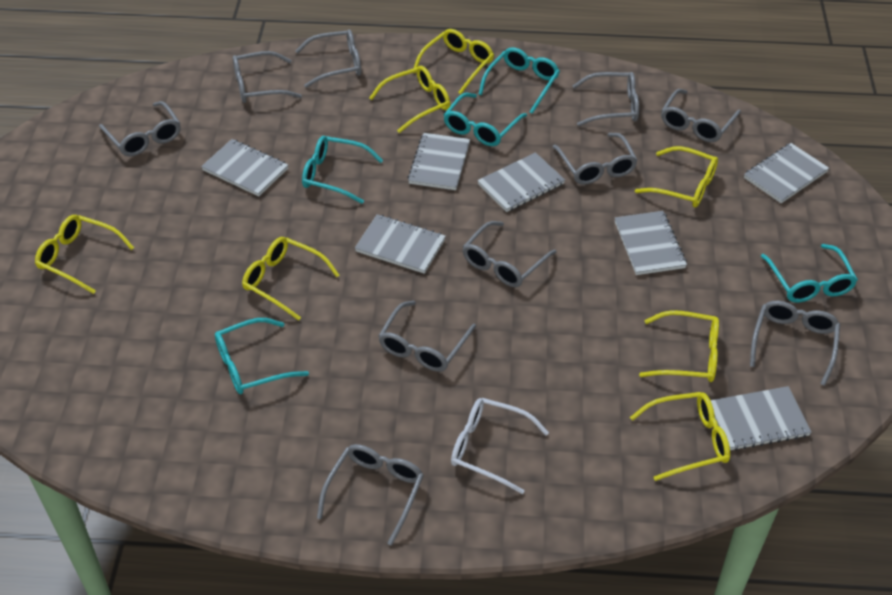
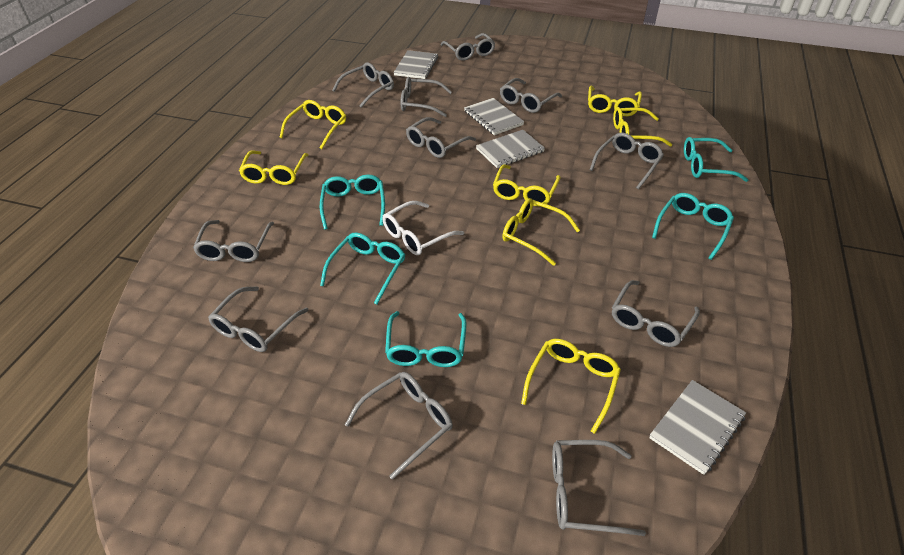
grey glasses: [99,101,181,157] [233,51,302,103] [296,29,361,88] [317,444,424,546] [378,301,476,372] [463,221,557,287] [553,133,638,185] [573,72,639,126] [661,89,741,142] [750,301,840,386] = 10 -> [193,220,274,262] [208,286,309,352] [332,62,394,108] [345,372,453,480] [401,77,452,117] [406,117,476,158] [441,33,495,61] [500,78,562,113] [552,440,646,536] [590,133,664,189] [612,280,700,347] = 11
grey notebook: [201,139,288,196] [355,214,446,274] [407,133,470,190] [477,152,565,212] [615,211,687,275] [711,386,812,451] [744,143,829,203] = 7 -> [394,50,438,79] [464,98,524,135] [476,130,545,168] [649,380,746,475] = 4

